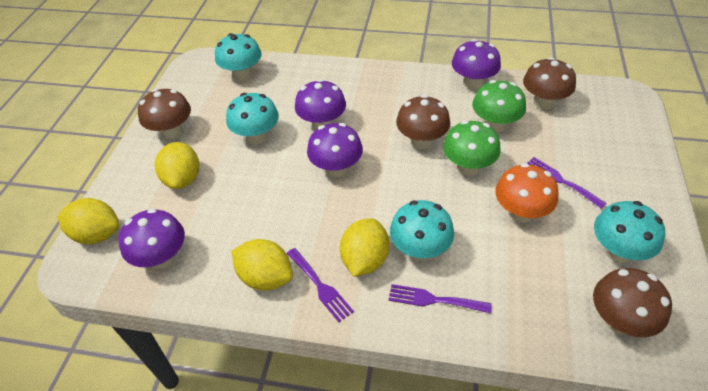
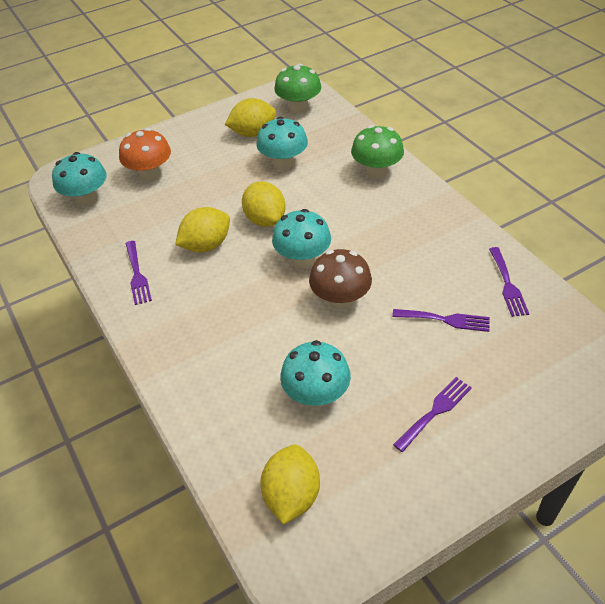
brown mushroom: [138,89,191,139] [396,95,450,149] [523,57,576,110] [593,268,672,337] = 4 -> [309,249,372,310] = 1
purple fork: [286,248,354,322] [388,284,492,314] [527,157,607,209] = 3 -> [125,241,152,305] [392,309,490,332] [393,377,472,452] [489,247,529,317] = 4
purple mushroom: [119,208,185,269] [295,79,346,130] [307,123,363,177] [452,39,501,90] = 4 -> none = 0

